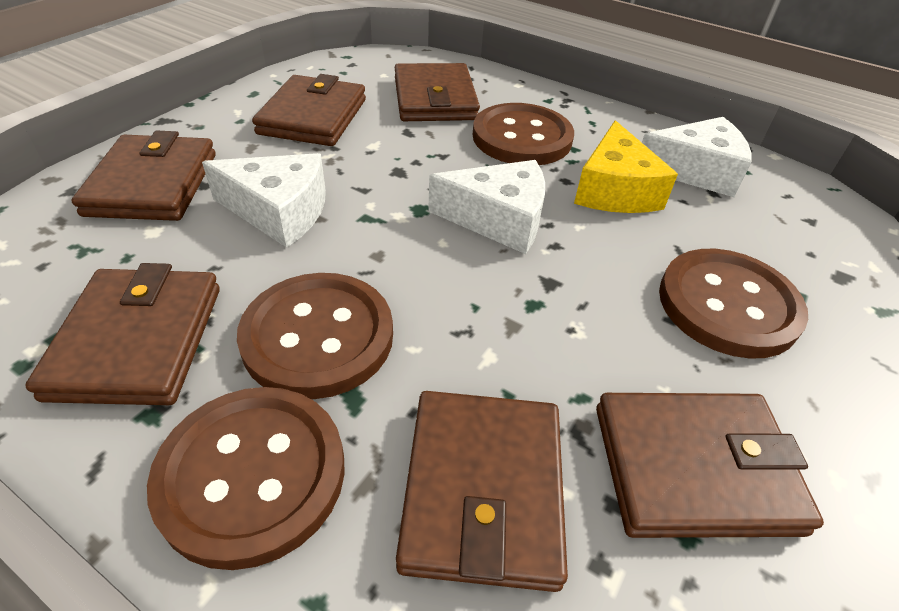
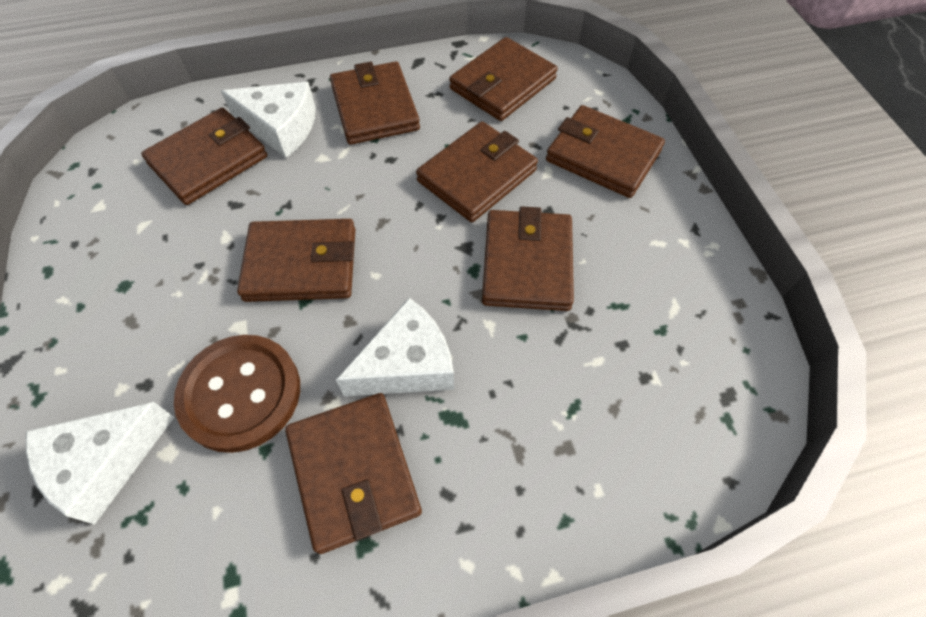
brown button: [147,387,345,570] [237,273,393,399] [473,103,574,165] [659,249,808,359] = 4 -> [174,335,300,453] = 1
brown wallet: [25,263,220,405] [72,130,216,221] [252,74,366,146] [395,63,480,121] [396,391,568,592] [596,393,824,538] = 6 -> [141,108,267,205] [237,219,356,302] [285,393,422,554] [330,61,420,145] [416,121,538,222] [449,37,558,121] [482,206,574,311] [546,105,665,198] = 8
yellow cheese: [574,120,678,213] = 1 -> none = 0

